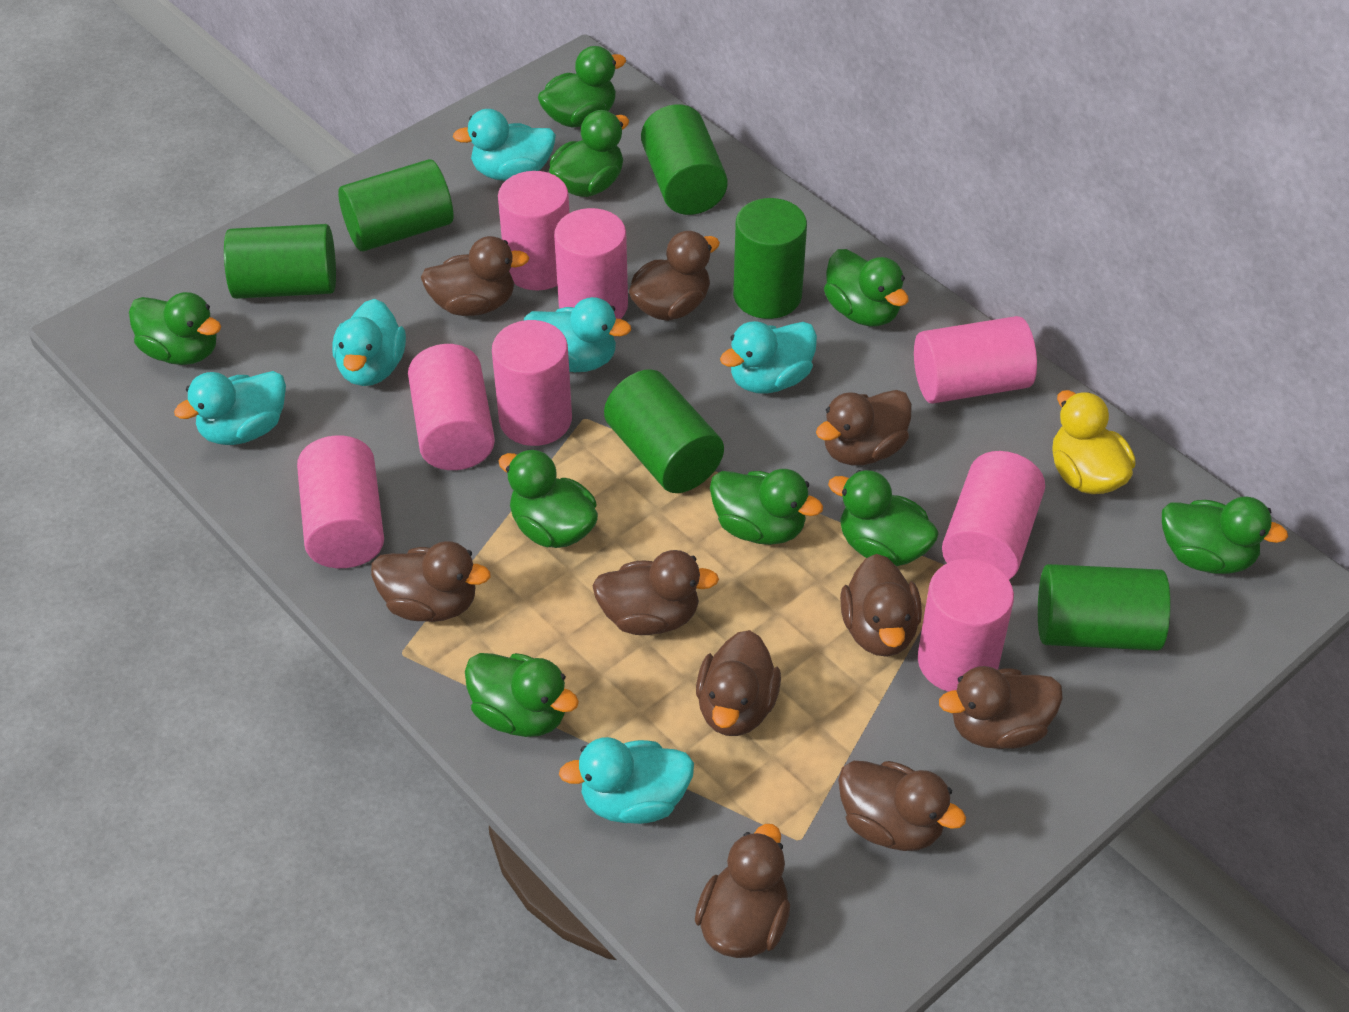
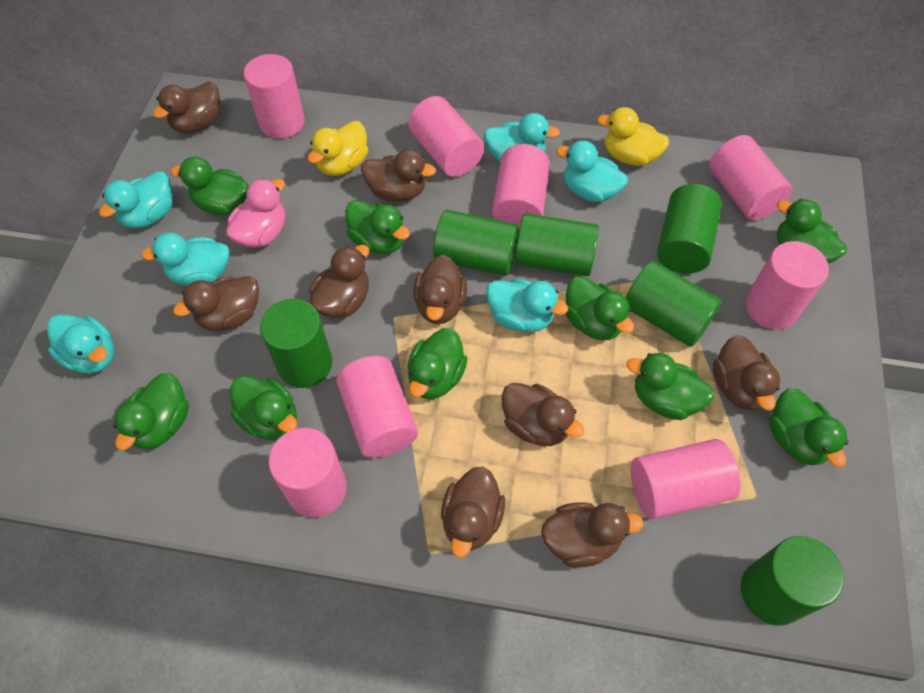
brown duck: [371,541,491,622] [421,236,529,316] [592,550,719,635] [629,231,720,321] [695,824,790,958] [696,630,781,736] [816,390,912,466] [838,761,966,851] [840,554,922,657] [939,666,1063,749] = 10 -> [153,82,220,133] [173,276,259,331] [309,245,369,318] [361,149,436,201] [413,254,467,324] [441,467,505,558] [502,383,584,446] [541,502,644,567] [713,335,780,411] = 9
pink duck: none = 0 -> [226,179,285,248] = 1
yellow duck: [1052,390,1136,494] = 1 -> [308,121,368,176] [597,107,669,166] = 2

